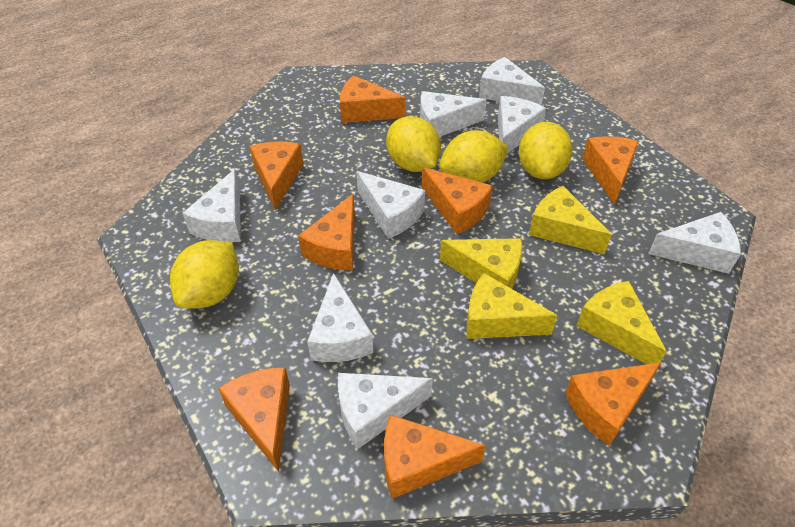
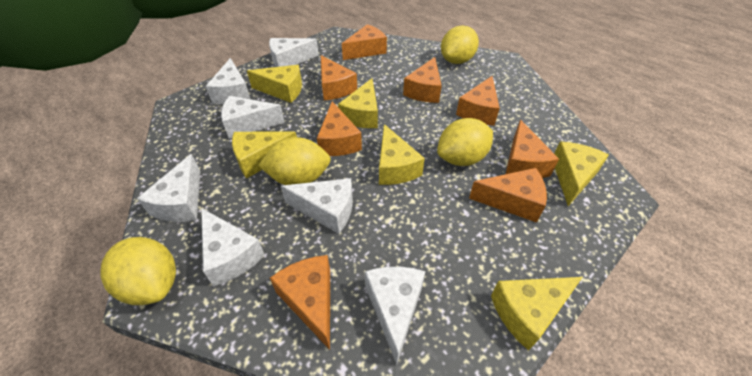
white cheese: [182,169,241,242] [307,273,373,362] [338,373,433,449] [356,171,425,239] [420,91,486,137] [479,57,545,105] [498,96,546,154] [648,212,741,274] = 8 -> [137,154,200,222] [201,208,265,287] [206,58,250,104] [221,96,285,139] [269,38,319,67] [281,178,353,234] [365,267,425,365] = 7
yellow cheese: [440,238,522,289] [466,273,558,339] [529,186,612,254] [576,281,667,364] = 4 -> [232,132,297,179] [247,65,302,103] [338,78,378,128] [379,124,425,185] [491,277,582,351] [554,142,609,206] = 6

